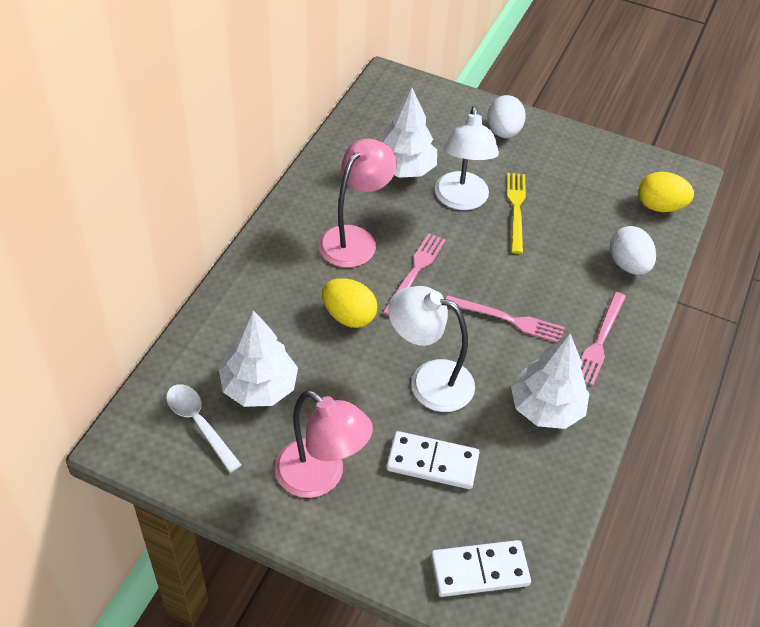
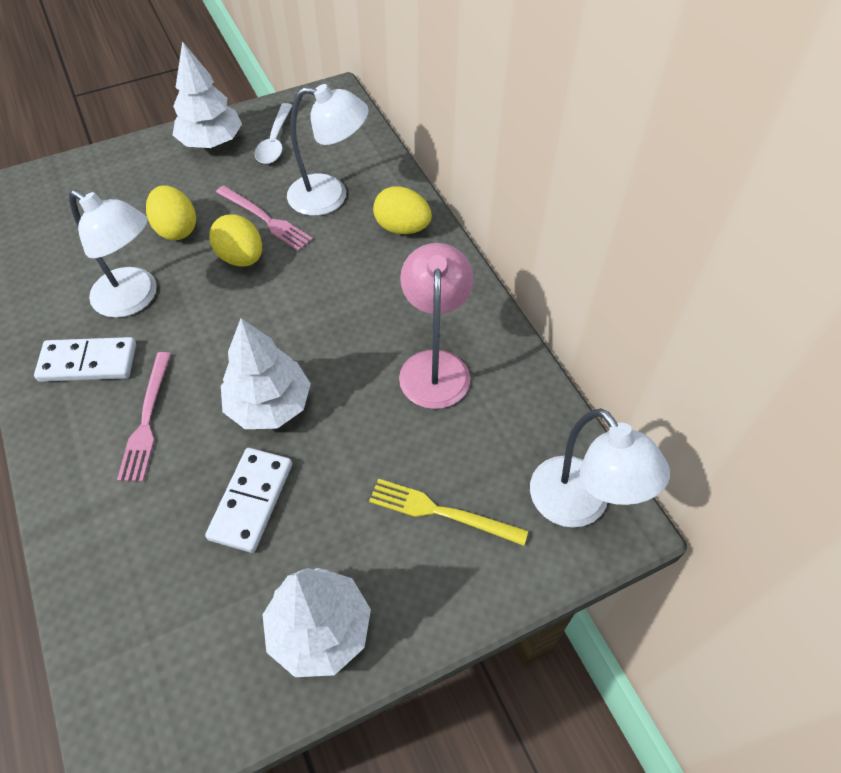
pink fork: [382,233,446,316] [446,295,565,342] [581,292,626,386] = 3 -> [117,352,171,482] [216,185,313,251] = 2
pink lamp: [275,390,373,498] [319,138,397,268] = 2 -> [399,243,474,409] = 1
white egg: [487,95,526,138] [610,226,656,275] = 2 -> none = 0
white lamp: [388,286,475,412] [435,106,499,210] = 2 -> [69,190,157,318] [287,84,369,216] [530,408,670,528] = 3
yellow egg: [322,278,377,328] [639,172,694,212] = 2 -> [146,185,196,240] [209,214,262,267] [373,186,432,234] = 3

